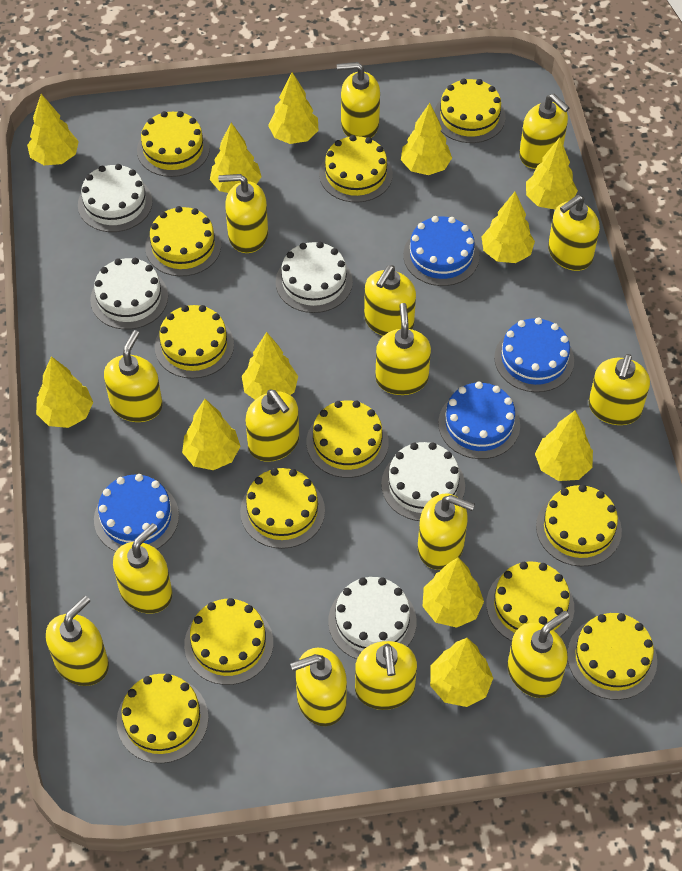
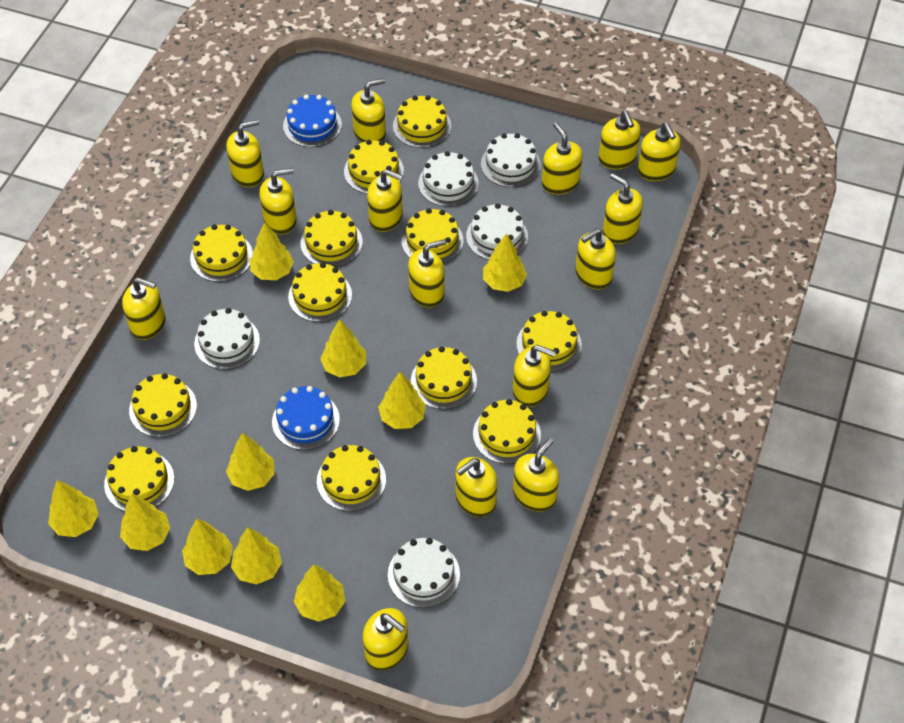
blue cake: [94,474,179,551] [403,216,480,286] [438,382,520,459] [494,317,574,392] = 4 -> [272,386,340,450] [283,94,342,147] = 2
yellow tree: [27,94,79,165] [36,356,93,428] [182,399,240,470] [210,123,262,193] [242,332,298,400] [268,72,318,144] [401,103,452,175] [422,557,484,628] [430,638,493,707] [481,192,535,263] [526,138,578,210] [535,411,593,481] = 12 -> [48,480,98,537] [120,494,170,551] [182,518,233,575] [226,433,275,491] [231,527,282,584] [250,222,294,280] [294,565,345,622] [320,319,366,377] [378,372,426,429] [483,233,527,292] = 10

